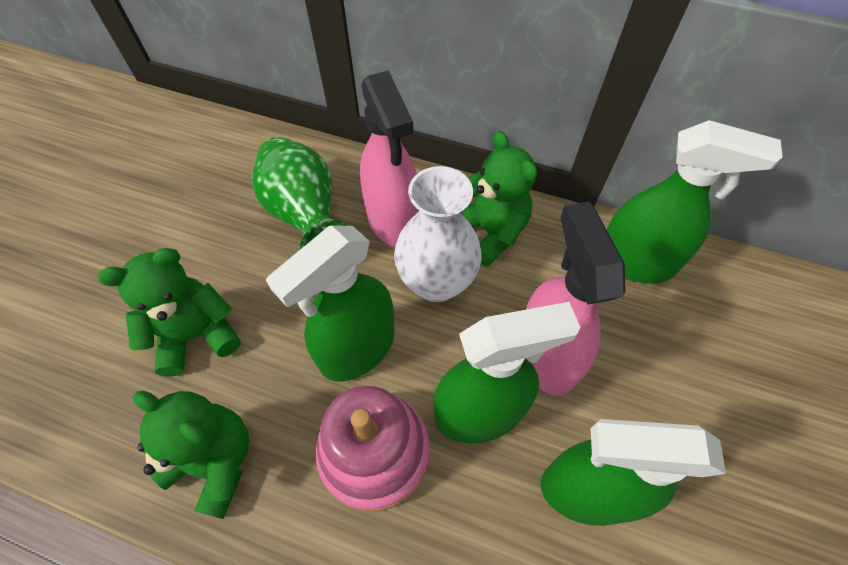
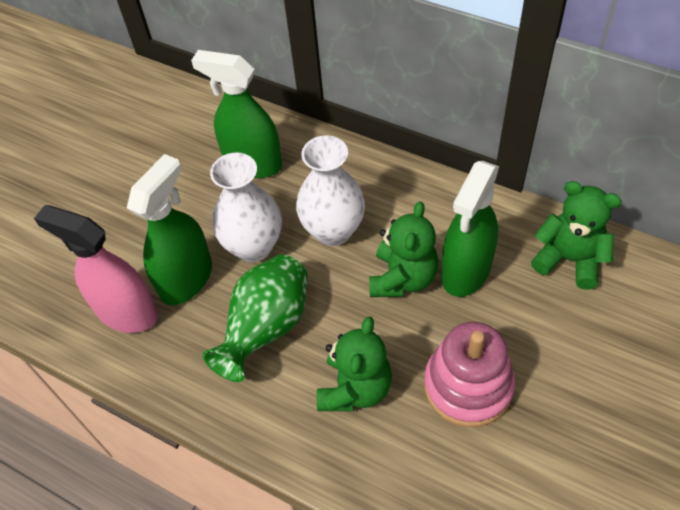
green spray bottle: [266,225,394,382] [433,302,580,443] [541,419,726,526] [607,120,782,283] = 4 -> [127,154,212,305] [191,50,282,178] [441,161,499,297] = 3
pink spray bottle: [360,70,419,247] [526,202,626,396] = 2 -> [34,205,158,333] = 1
white vase: [394,166,482,302] = 1 -> [210,153,282,262] [296,135,365,246] = 2

